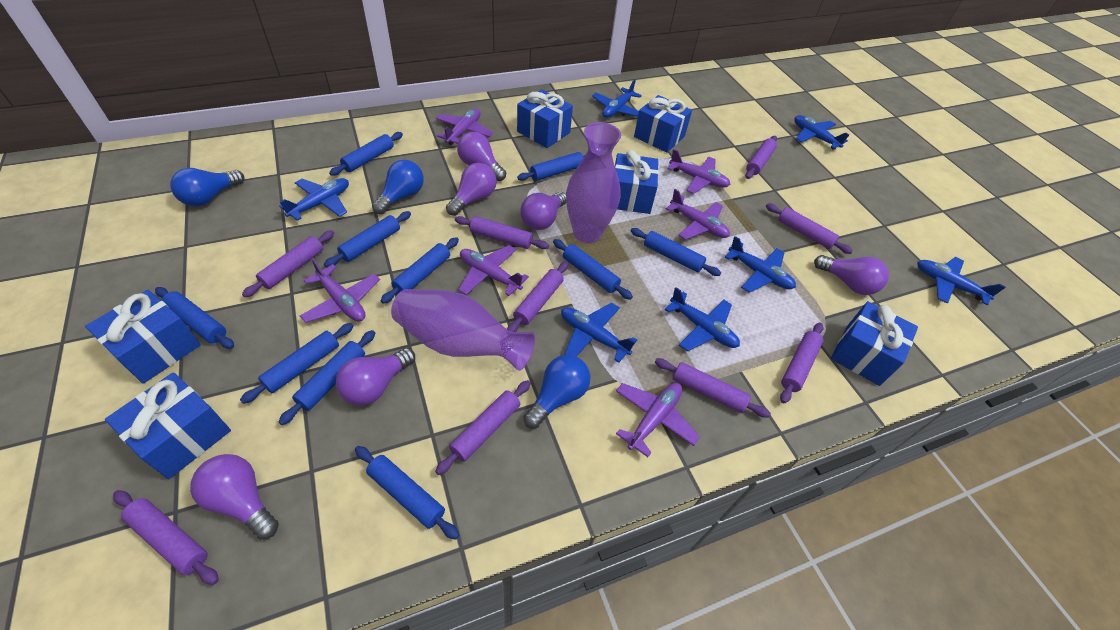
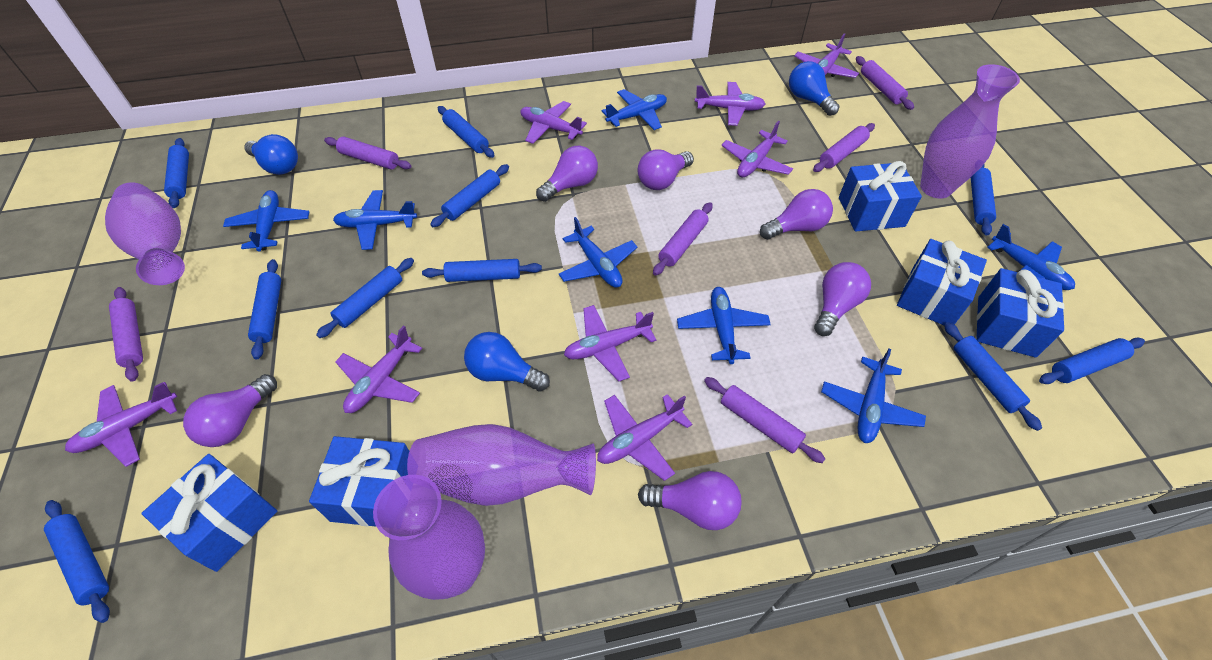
blue gift: [85,290,201,384] [105,372,231,479] [517,90,573,148] [615,150,659,214] [634,95,692,153] [831,301,918,386] = 6 -> [141,454,277,572] [309,436,409,527] [839,161,922,232] [897,239,987,325] [976,268,1064,358] = 5
purple plane: [300,258,380,323] [436,108,493,145] [458,245,529,296] [616,383,700,457] [666,189,730,240] [668,149,730,194] = 6 -> [65,382,177,467] [335,325,422,413] [520,101,587,144] [564,305,656,381] [597,394,692,481] [695,82,765,126] [721,121,793,177] [794,33,859,78] = 8
purple rolling pin: [113,490,219,585] [242,230,334,297] [435,380,531,475] [455,216,549,249] [507,262,568,332] [655,358,771,418] [745,136,777,179] [766,203,853,254] [780,322,823,403] = 9 -> [109,287,143,382] [324,137,411,170] [653,202,713,276] [704,377,825,463] [813,123,875,172] [856,56,914,110] = 6
purple vase: [391,289,535,371] [566,122,621,243] = 2 -> [105,183,185,285] [373,475,485,600] [407,424,596,506] [920,64,1020,199] = 4

